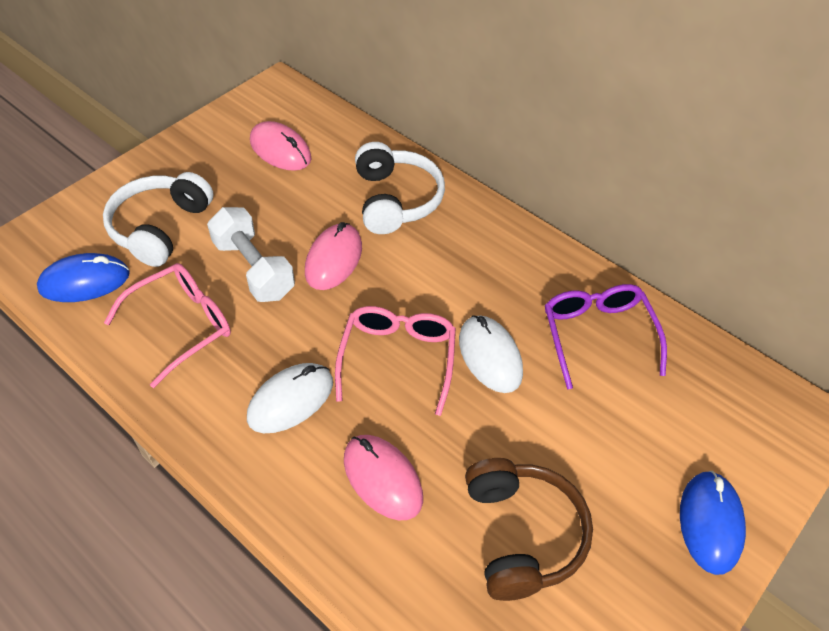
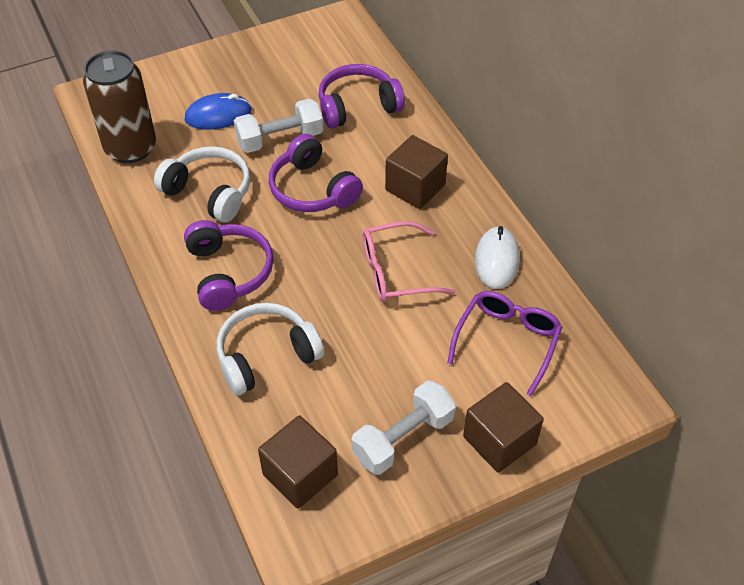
blue mouse: [37,253,130,302] [680,471,746,575] = 2 -> [185,93,252,130] = 1
brown can: none = 0 -> [83,50,156,163] = 1
brown cube: none = 0 -> [258,415,338,509] [385,135,448,209] [463,382,544,473] = 3
brown headphones: [465,458,593,601] = 1 -> none = 0
pink glasses: [104,263,231,388] [335,306,456,416] = 2 -> [363,221,456,302] = 1
pink mouse: [250,121,312,171] [305,222,362,290] [344,435,423,520] = 3 -> none = 0
purple headphones: none = 0 -> [184,220,274,311] [269,134,363,212] [319,64,405,128] = 3
white dumbbell: [207,207,295,302] = 1 -> [234,99,323,153] [351,381,456,475] = 2
white mouse: [247,363,333,433] [459,315,523,393] = 2 -> [475,226,520,289] = 1

